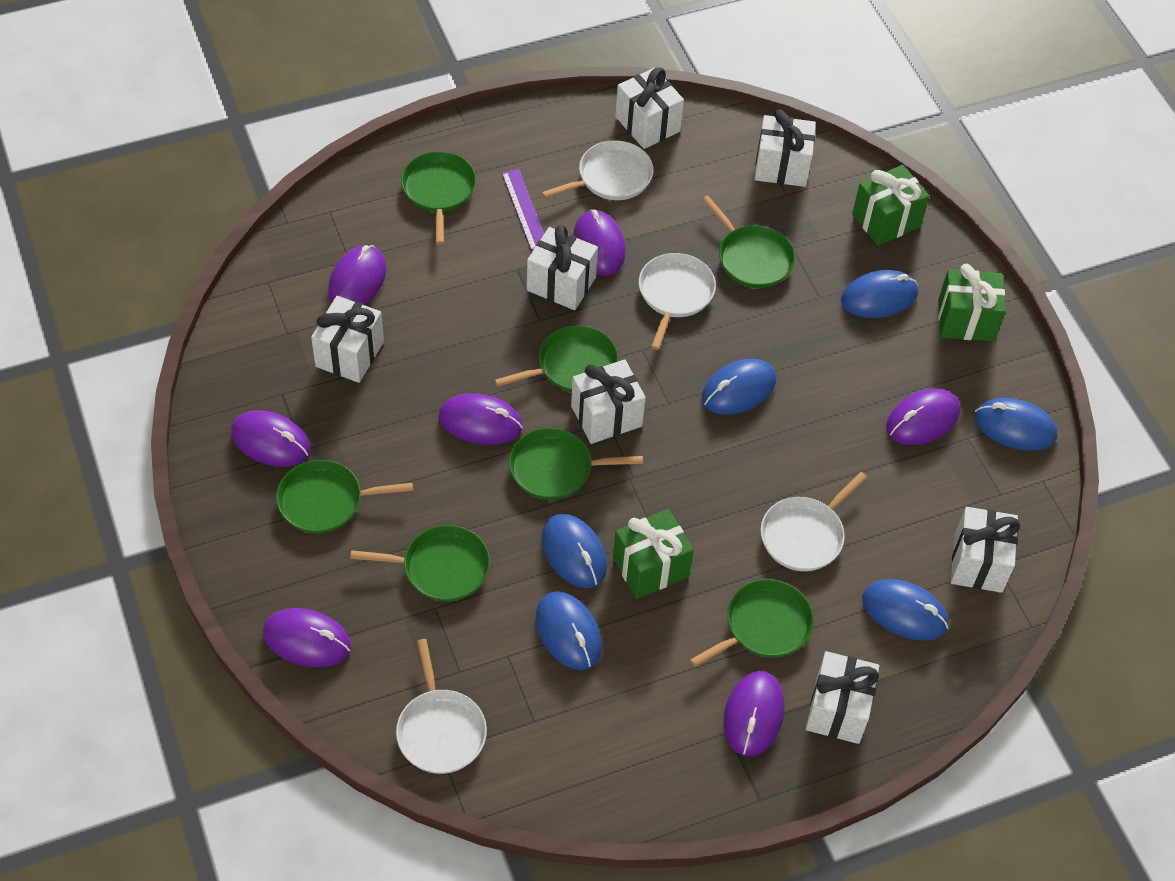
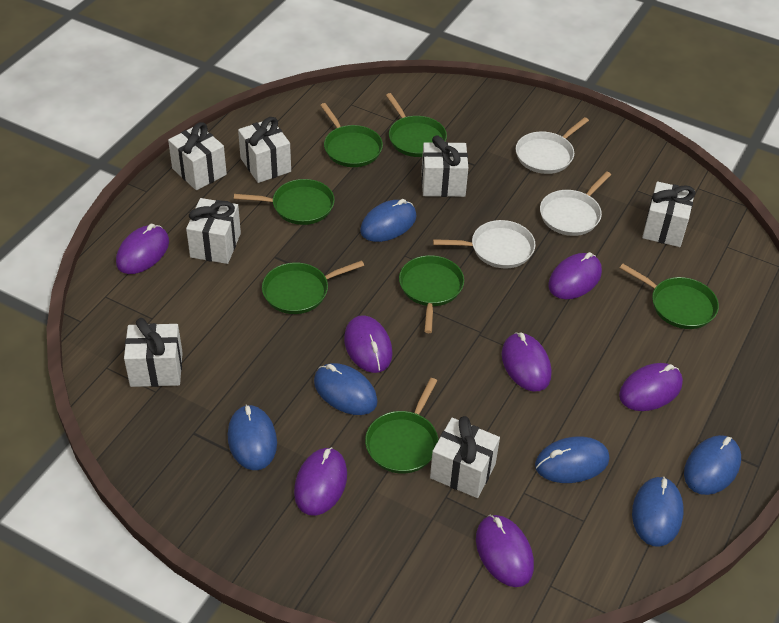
green gift: [613,509,694,599] [852,165,930,246] [938,264,1006,341] = 3 -> none = 0
purple ruler: [502,169,544,252] = 1 -> none = 0
white pan: [396,639,487,774] [542,140,653,200] [639,253,716,350] [761,472,867,571] = 4 -> [433,220,535,268] [516,117,589,174] [540,171,611,236] = 3

